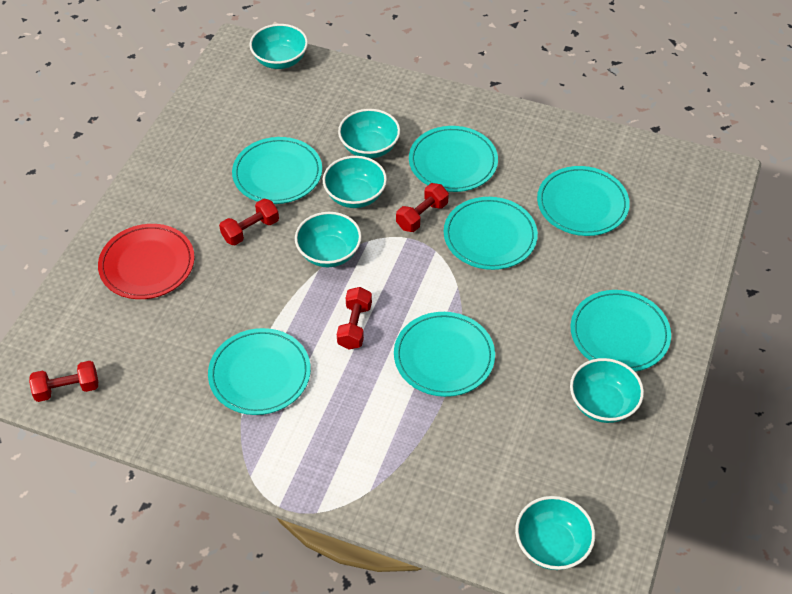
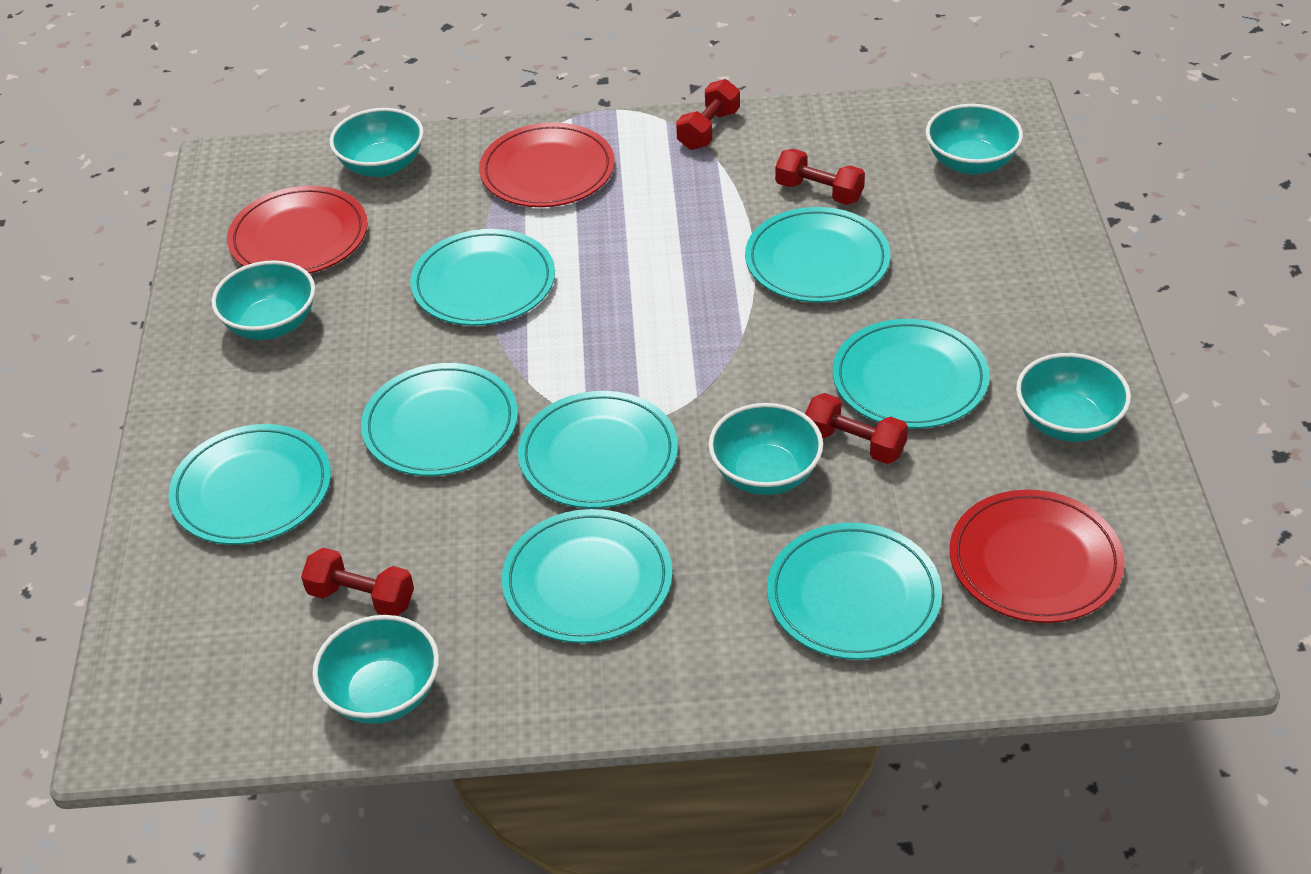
red plate: [98,224,195,299] = 1 -> [227,186,368,274] [479,122,615,207] [950,490,1125,623] = 3
turquoise plate: [208,328,311,415] [232,137,322,204] [394,312,495,397] [409,126,498,192] [444,197,538,270] [537,166,630,236] [571,290,671,372] = 7 -> [168,424,331,545] [361,363,518,476] [410,229,555,326] [502,509,673,643] [518,391,678,508] [745,207,890,302] [767,523,942,660] [833,319,990,429] = 8

